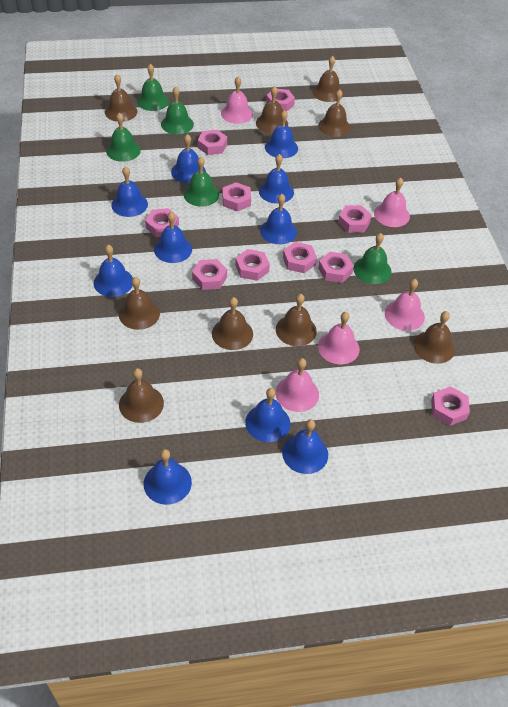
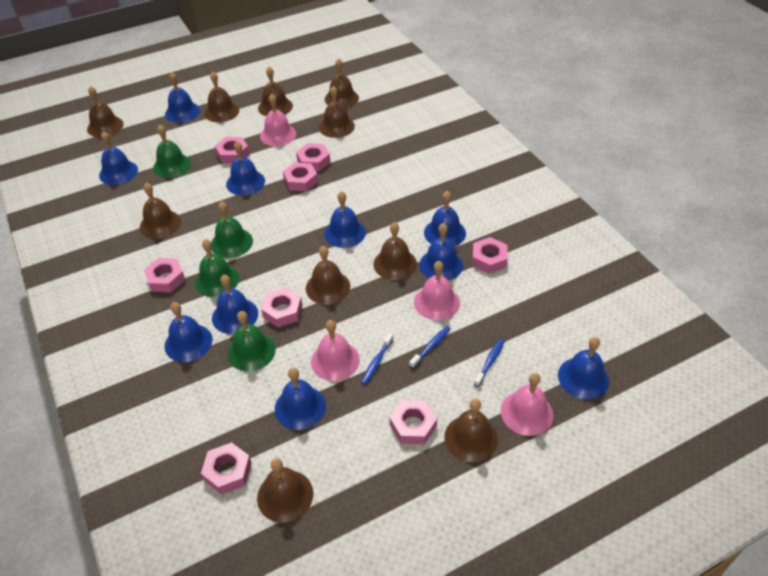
blue toothbrush: none = 0 -> [361,333,394,385] [409,326,451,368] [474,339,505,387] = 3
brown bell: [105,74,137,122] [119,277,160,330] [119,368,164,423] [212,297,253,350] [256,86,288,133] [276,294,317,346] [312,56,343,102] [318,89,351,137] [414,311,455,364] = 9 -> [87,86,123,137] [140,183,181,239] [204,72,239,122] [257,458,313,523] [258,67,293,116] [306,246,350,305] [319,86,355,138] [325,58,359,108] [373,222,417,280] [444,399,498,462] = 10
green bell: [106,113,141,162] [137,64,169,111] [161,87,194,134] [184,157,219,207] [353,233,392,284] = 5 -> [153,125,191,178] [195,239,239,297] [211,201,253,258] [227,311,276,371] = 4
pink bell: [221,76,253,124] [275,358,319,412] [318,312,360,364] [374,177,410,227] [385,279,425,331] = 5 -> [260,94,296,146] [311,320,360,381] [414,261,460,320] [501,373,553,436] = 4
pink nut: [145,208,179,237] [192,259,227,290] [198,130,227,155] [222,182,251,212] [235,249,270,281] [266,89,295,112] [283,242,317,273] [318,252,354,283] [338,205,372,233] [431,386,470,426] = 10 -> [144,258,185,292] [201,442,252,495] [215,137,250,164] [261,288,302,327] [283,163,318,192] [296,143,330,171] [390,400,437,444] [472,237,508,274] = 8

